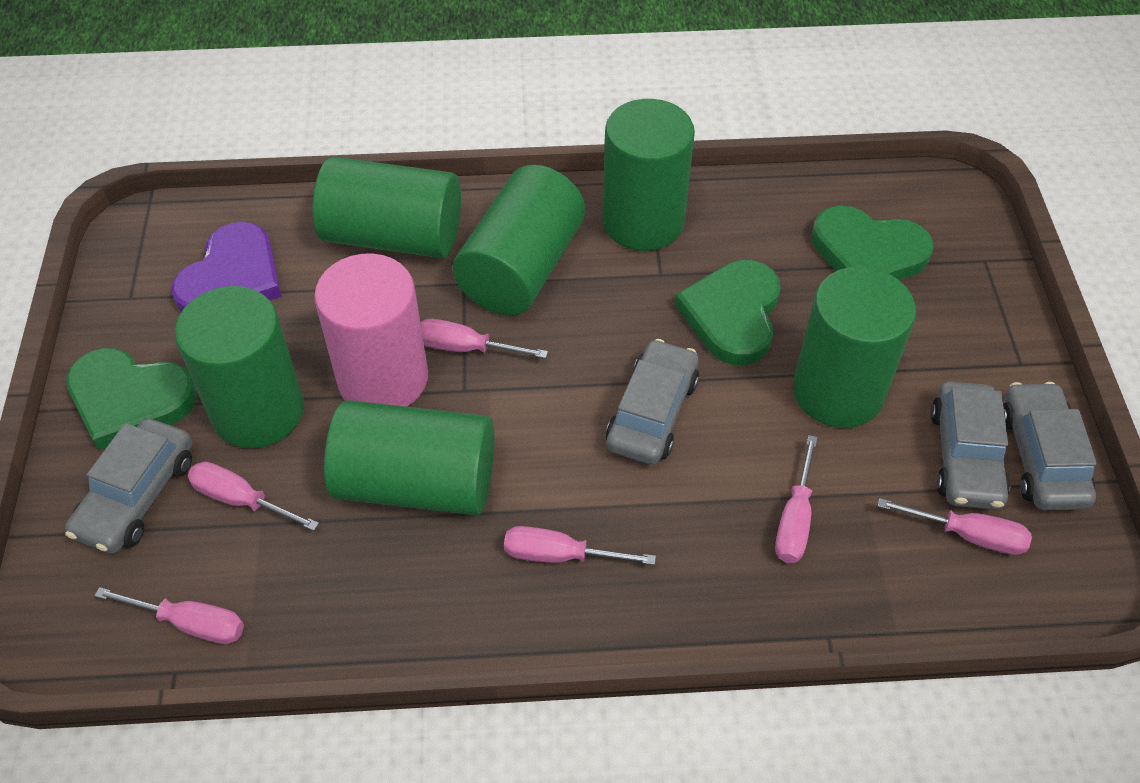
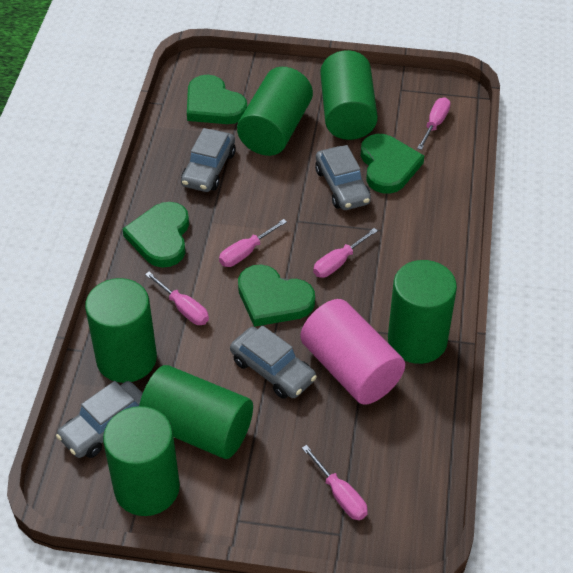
green heart: [66,348,197,450] [675,260,781,365] [812,206,933,280] = 3 -> [122,202,189,268] [187,74,247,124] [238,265,315,327] [361,134,424,194] = 4
pink screwdriver: [94,587,244,644] [188,461,319,531] [420,319,548,358] [504,526,656,565] [775,435,818,563] [878,498,1032,555] = 6 -> [145,272,209,325] [219,219,287,267] [302,445,368,520] [313,228,378,278] [417,97,450,150] = 5
purple heart: [172,222,282,312] = 1 -> none = 0

